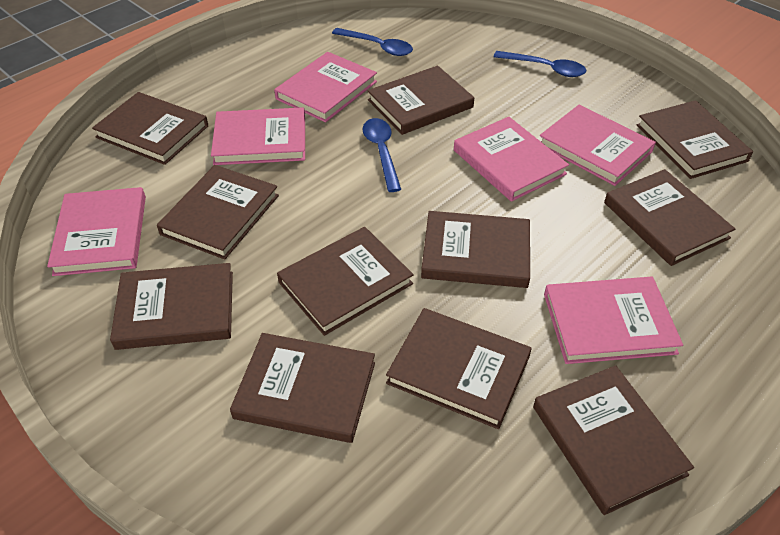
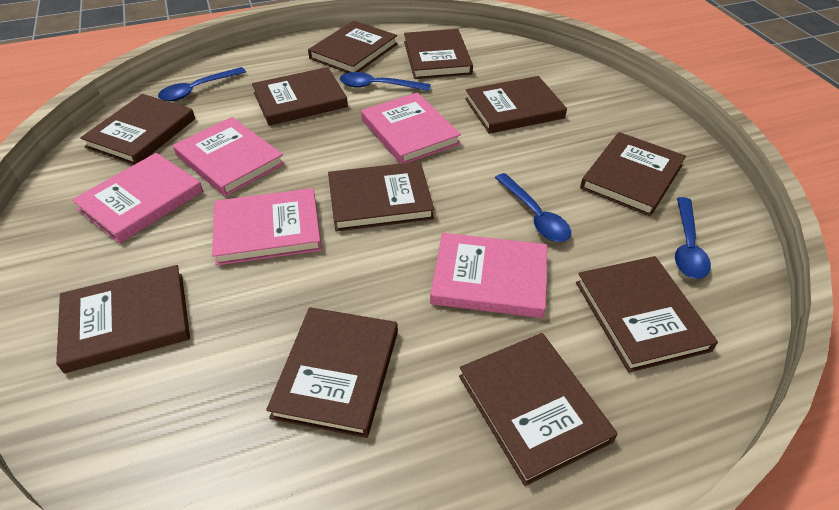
blue spoon: [332,28,413,56] [362,118,401,192] [494,51,586,77] = 3 -> [158,67,246,101] [340,72,431,91] [495,173,571,242] [675,197,711,279] = 4
pink book: [47,187,146,276] [211,107,305,165] [274,52,377,122] [454,117,569,202] [540,105,656,186] [544,277,683,364] = 6 -> [72,153,203,244] [173,117,285,196] [212,188,322,266] [361,92,461,164] [430,233,547,318] = 5

